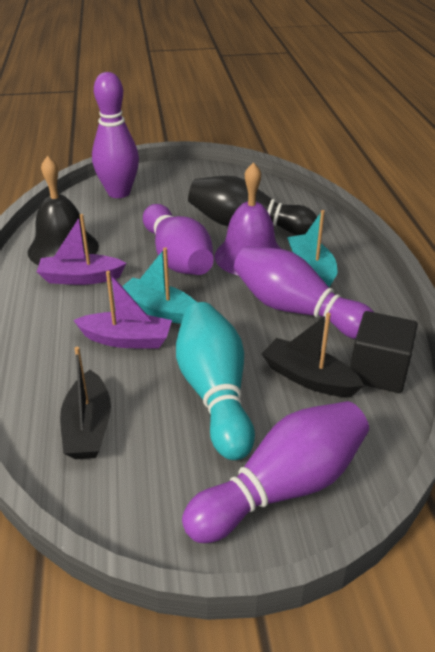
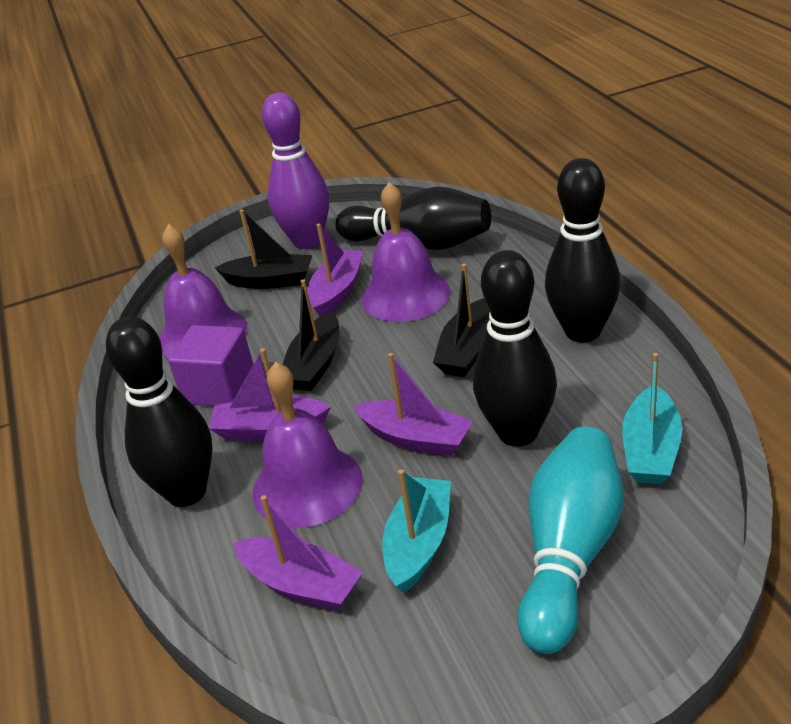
black bell: [28,156,99,265] = 1 -> none = 0
black boat: [60,347,111,459] [262,313,364,397] = 2 -> [214,209,313,289] [283,279,340,391] [433,264,490,377] = 3
black bowling pin: [188,176,317,235] = 1 -> [106,317,213,507] [335,187,491,250] [473,250,557,447] [545,158,620,342] = 4
black cube: [350,311,418,393] = 1 -> none = 0
purple bell: [214,162,281,275] = 1 -> [160,224,247,359] [252,362,363,528] [361,182,450,322] = 3
purple boat: [37,214,127,285] [73,271,172,349] = 2 -> [209,348,331,441] [233,495,363,611] [308,224,364,316] [354,353,473,456] = 4
purple bowling pin: [92,72,139,198] [143,204,214,275] [182,401,369,543] [234,246,374,339] = 4 -> [262,92,329,249] = 1
purple cube: none = 0 -> [168,325,253,406] = 1

